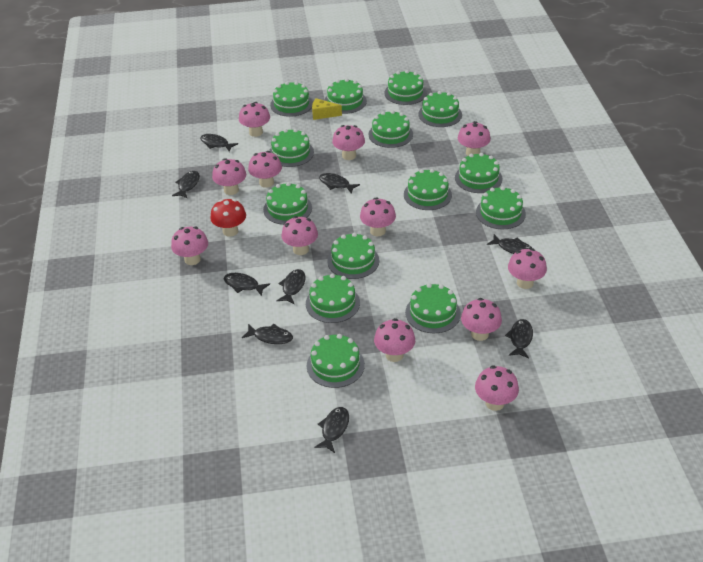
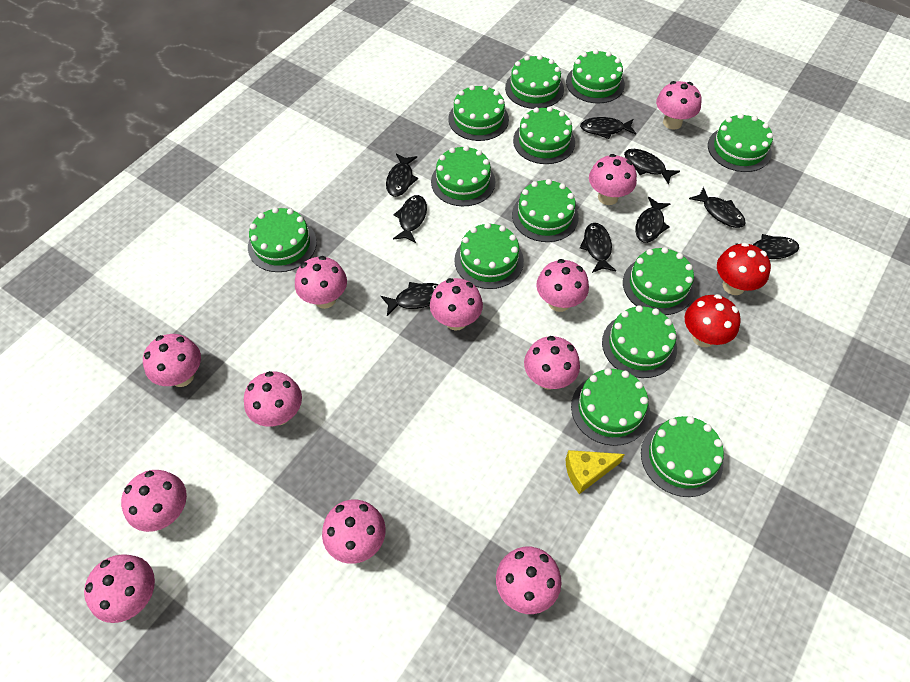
green cake: [263,182,312,225] [269,129,314,167] [270,82,313,117] [306,274,360,323] [307,334,365,388] [324,78,367,114] [327,233,379,279] [369,110,413,148] [384,70,427,105] [404,169,452,210] [405,283,461,333] [418,91,462,127] [455,153,503,193] [476,186,526,229] = 14 -> [248,207,317,272] [431,146,495,206] [448,85,509,141] [454,222,524,289] [505,55,564,109] [512,179,579,242] [513,106,575,164] [566,49,625,103] [571,368,650,446] [602,305,677,378] [623,247,694,315] [641,416,724,497] [708,113,773,172] = 13
red mushroom: [210,199,246,237] = 1 -> [685,294,741,347] [717,242,771,295] = 2

